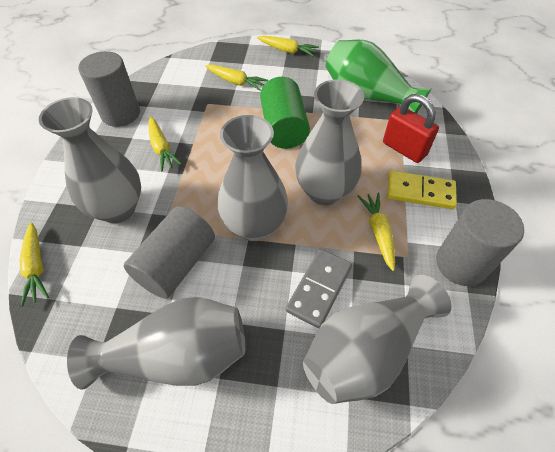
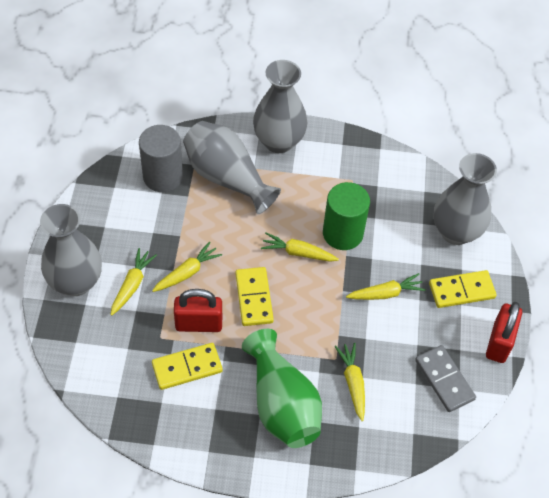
grey cylinder: [78,51,140,127] [124,206,215,299] [436,199,524,286] = 3 -> [139,125,183,192] = 1
grey vase: [39,97,141,223] [67,297,245,390] [218,115,288,241] [295,79,364,205] [303,275,452,404] = 5 -> [40,204,102,296] [183,121,281,214] [253,60,308,153] [433,153,497,245] = 4
red padlock: [383,94,439,163] = 1 -> [174,289,222,332] [486,302,522,363] = 2
yellow domino: [387,171,457,209] = 1 -> [152,343,223,390] [235,267,274,326] [429,270,497,308] = 3

